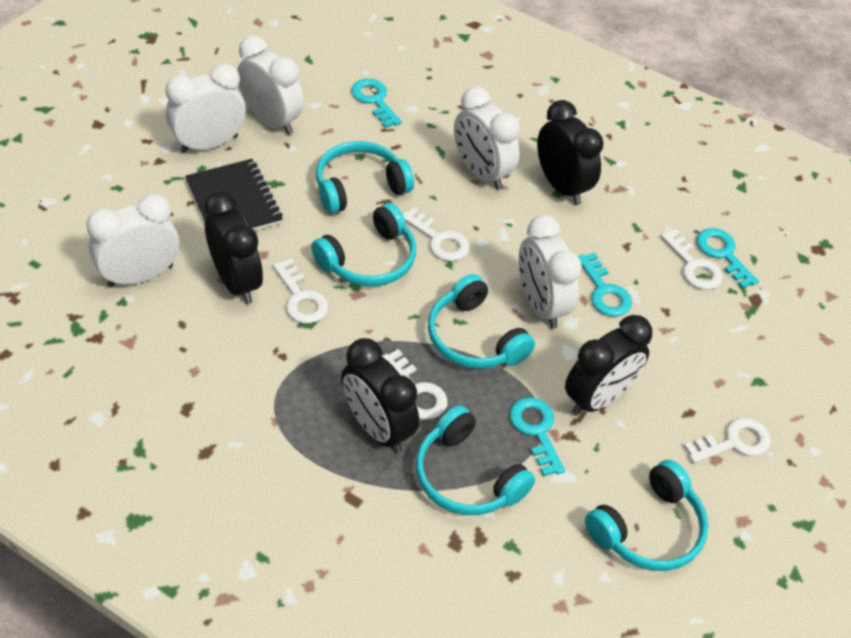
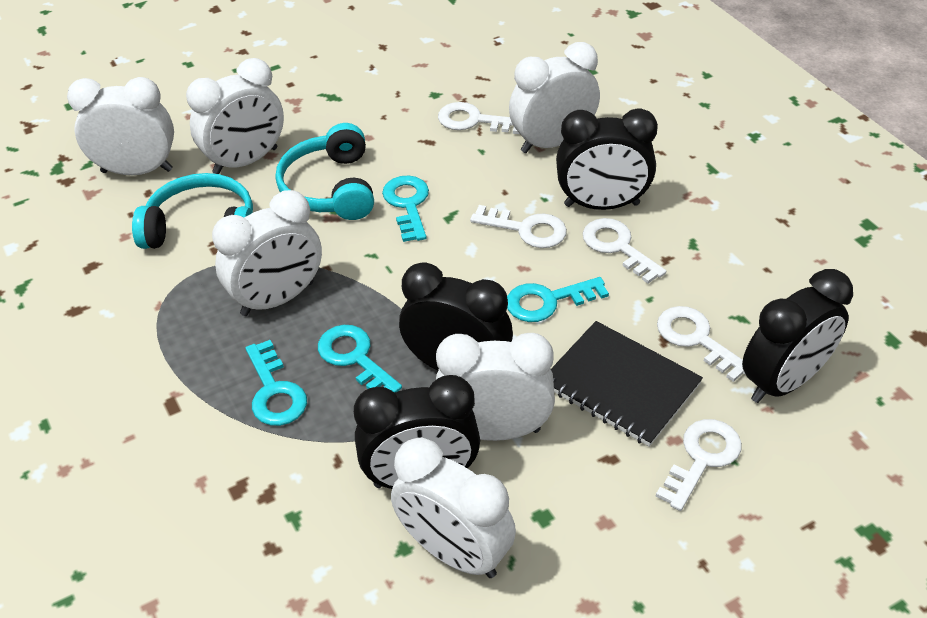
turquoise headphones: [311,203,416,287] [316,141,414,214] [416,405,535,515] [428,274,535,369] [585,460,708,571] = 5 -> [132,173,253,249] [276,123,374,220] = 2
white clock: [86,193,179,287] [165,63,246,153] [237,35,304,135] [454,87,520,190] [519,215,582,329] = 5 -> [67,77,174,175] [186,58,284,174] [212,190,322,316] [391,438,516,578] [436,333,555,441] [509,42,600,153] = 6

